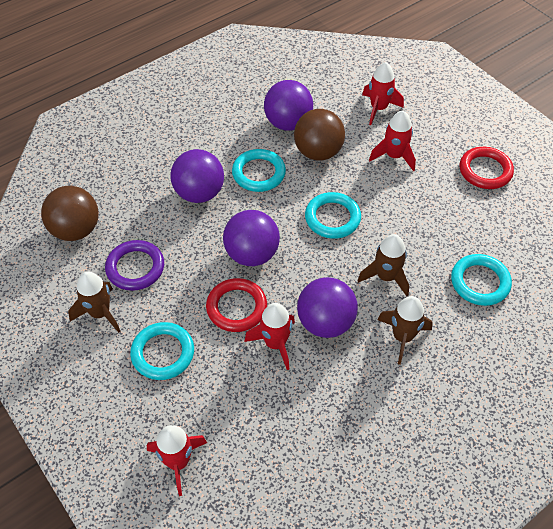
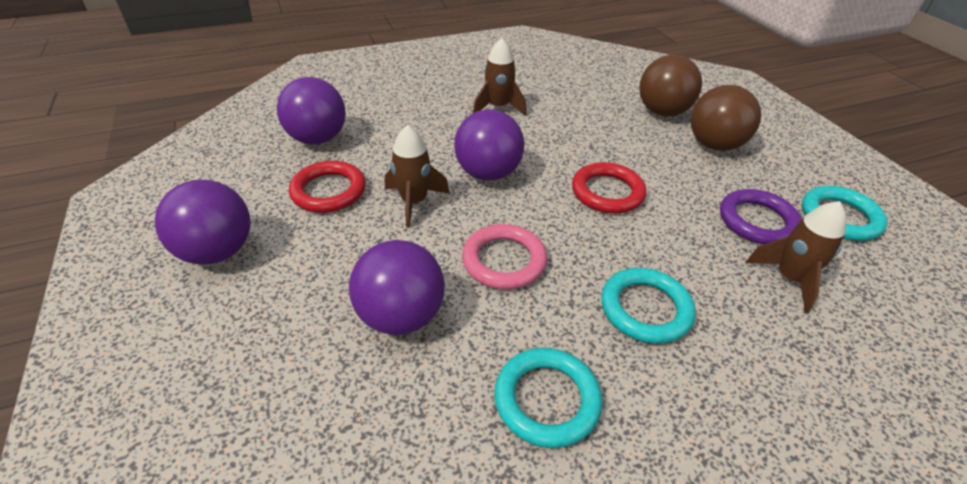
pink ring: none = 0 -> [462,224,547,290] = 1
red rocket: [147,425,207,496] [244,303,295,370] [362,62,404,125] [369,111,416,171] = 4 -> none = 0
turquoise ring: [130,322,194,380] [232,149,286,192] [305,192,361,239] [451,254,512,306] = 4 -> [494,348,602,448] [601,268,696,344] [802,186,888,241] = 3

